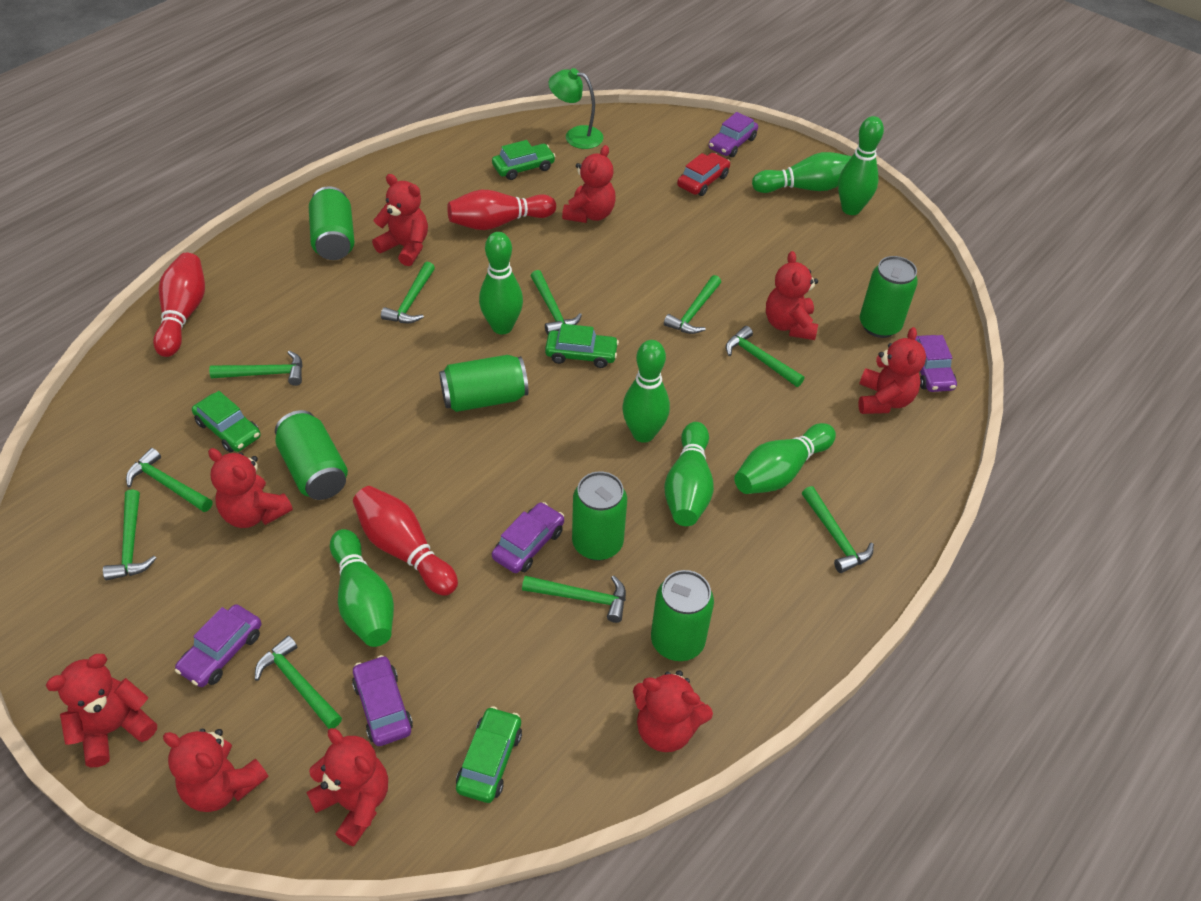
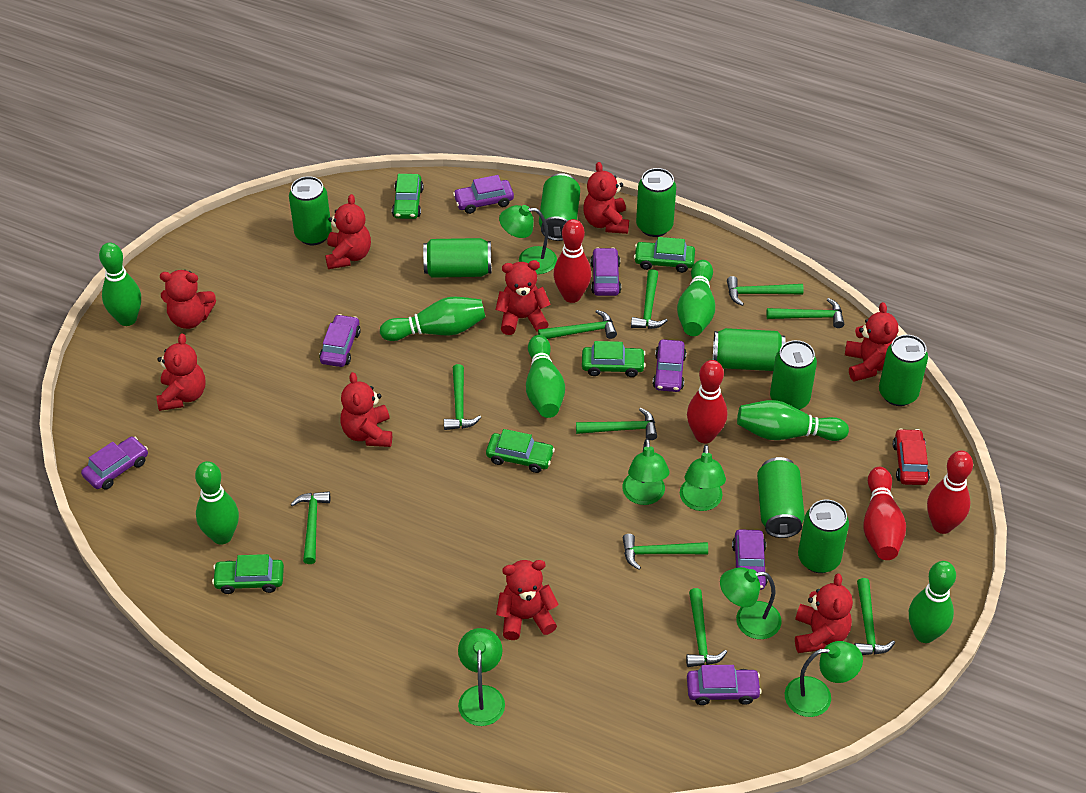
green can: [275,410,348,500] [309,186,354,260] [439,355,529,412] [572,471,627,561] [651,570,714,661] [860,256,918,338] = 6 -> [289,176,332,245] [423,238,491,278] [539,173,580,241] [636,168,676,237] [713,328,786,371] [757,457,805,538] [770,340,817,410] [798,500,849,573] [879,335,928,406] = 9
green car: [192,391,261,453] [456,706,522,803] [492,140,556,180] [545,324,619,368] = 4 -> [212,554,284,594] [392,174,424,219] [486,429,555,473] [582,341,646,377] [634,237,695,273] = 5
green lamp: [548,68,603,149] = 1 -> [458,628,505,726] [499,205,557,274] [622,439,669,505] [680,445,726,511] [720,567,782,639] [785,641,863,717] = 6
purple car: [175,604,261,687] [352,655,413,746] [492,502,564,573] [709,112,758,157] [915,335,957,392] = 5 -> [81,437,148,490] [319,314,361,367] [453,175,514,214] [591,247,621,296] [653,339,687,392] [687,665,762,705] [732,529,768,590] = 7
red bowling pin: [153,253,205,357] [353,486,458,596] [447,190,556,230] = 3 -> [553,219,591,303] [687,360,727,443] [863,467,906,560] [927,451,973,534] = 4

